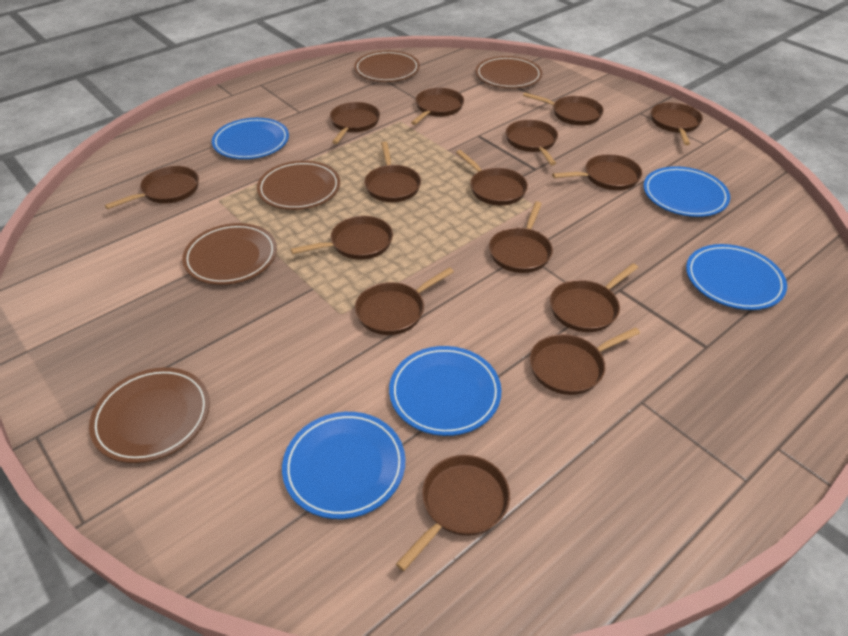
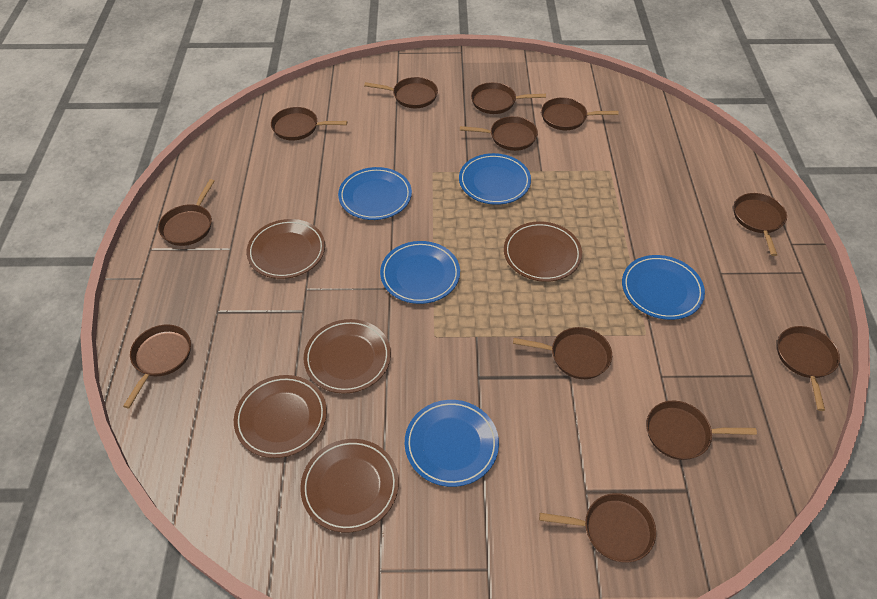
brown pan: [105,166,199,209] [291,216,393,260] [330,102,380,144] [355,267,454,335] [364,142,421,202] [396,455,510,571] [411,88,464,125] [456,150,528,206] [489,201,553,273] [506,120,558,165] [523,92,604,126] [530,327,640,395] [550,263,638,332] [552,154,642,190] [651,102,703,145] = 15 -> [123,324,191,408] [158,179,215,246] [271,107,347,140] [364,77,438,108] [460,116,538,151] [471,82,546,114] [513,327,612,379] [539,493,656,563] [541,98,619,130] [646,401,757,460] [734,193,787,256] [777,326,840,411] = 12

